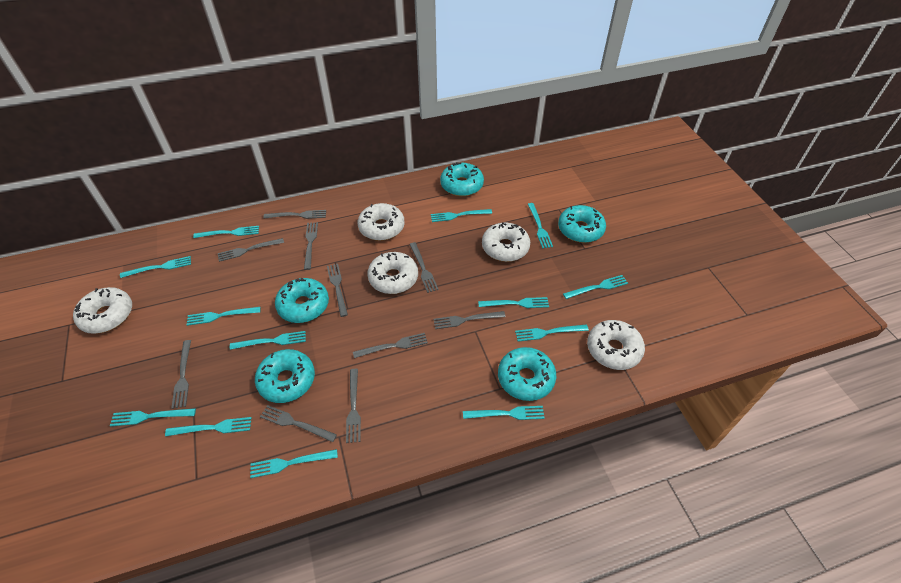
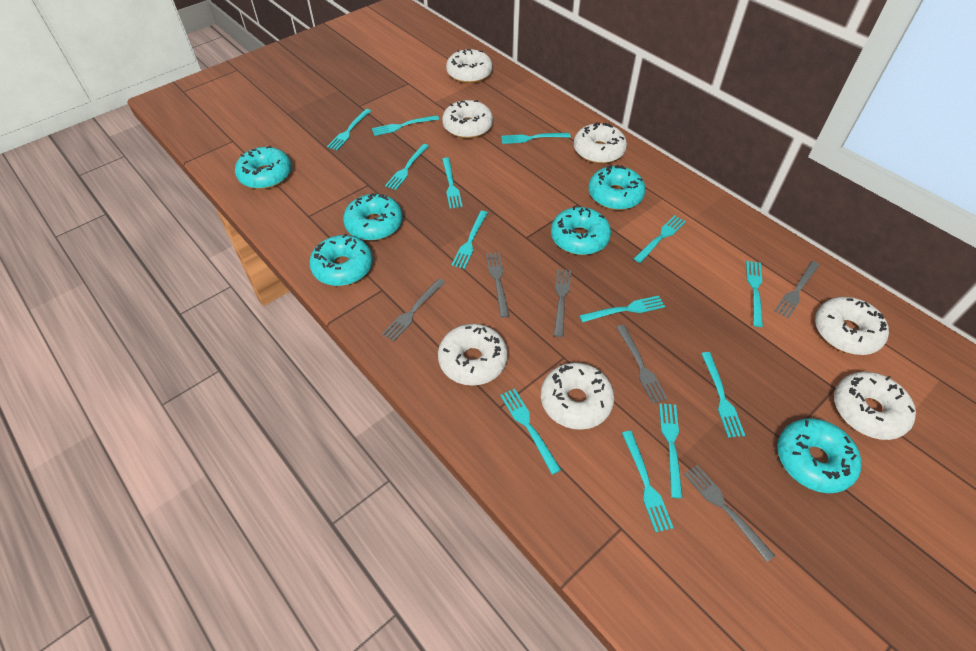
grey fork: [171,340,191,409] [218,238,284,262] [260,405,337,442] [263,210,326,219] [304,222,318,270] [327,264,348,317] [346,369,361,443] [353,333,428,358] [409,242,439,293] [433,311,505,329] = 10 -> [382,279,445,341] [486,252,509,318] [554,269,571,337] [616,325,668,404] [684,465,775,562] [775,261,819,318] = 6
turquoise donut: [255,349,315,403] [275,278,329,323] [440,162,484,196] [498,347,556,401] [558,205,606,243] = 5 -> [235,146,292,189] [309,234,373,286] [343,193,403,241] [551,206,611,255] [588,165,646,210] [777,418,862,493] = 6
white donut: [73,287,132,334] [358,203,405,241] [368,252,418,294] [482,223,530,262] [587,320,645,370] = 5 -> [438,324,508,386] [442,100,493,138] [446,49,493,83] [541,362,614,430] [574,122,627,164] [815,297,889,355] [834,372,916,440] = 7

